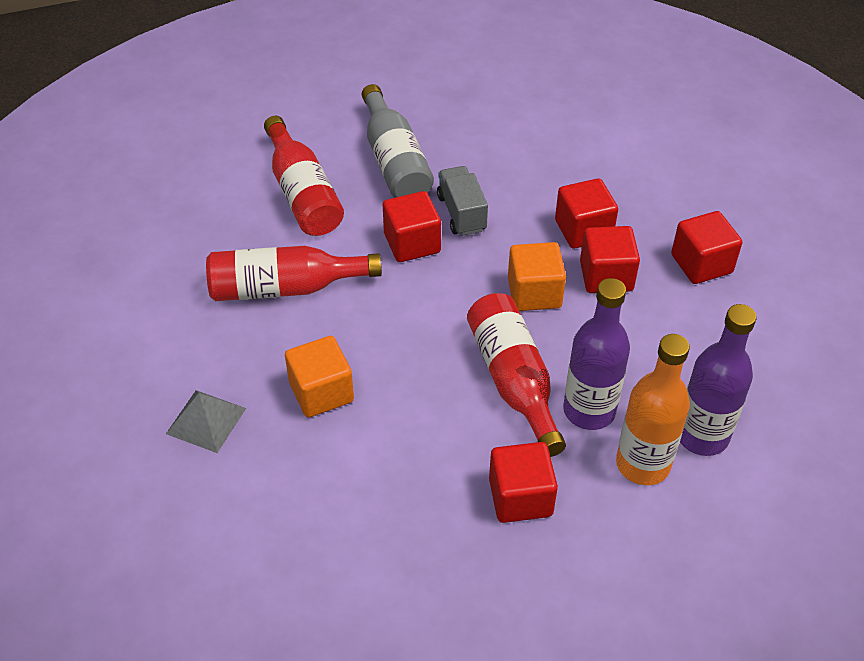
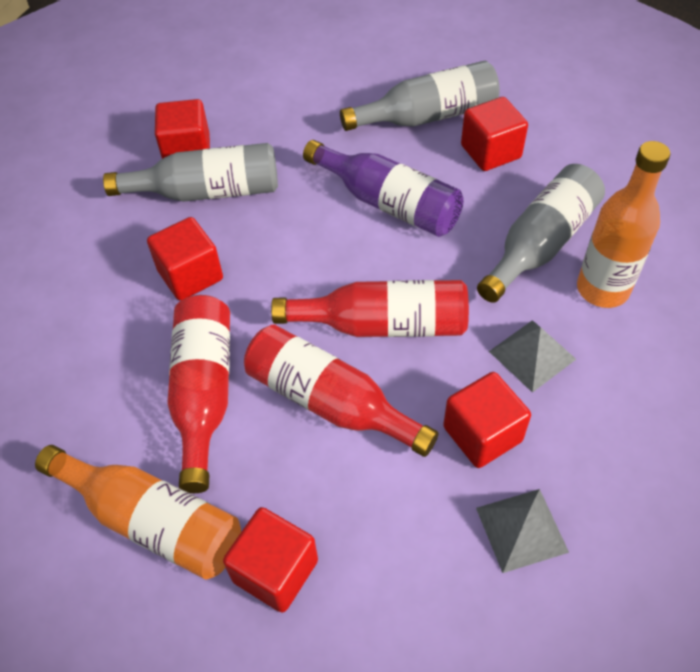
grey bottle: [362,84,434,198] = 1 -> [103,143,278,202] [340,61,500,131] [477,164,605,303] = 3
grey pyramid: [166,390,246,453] = 1 -> [476,489,569,573] [489,320,576,393] = 2
grey truck: [437,166,488,236] = 1 -> none = 0
orange bottle: [616,334,690,485] = 1 -> [35,445,241,580] [577,141,670,308] = 2
orange cube: [285,336,354,417] [508,242,566,311] = 2 -> none = 0
purple bottle: [563,278,630,430] [680,304,756,456] = 2 -> [303,140,464,237] = 1

